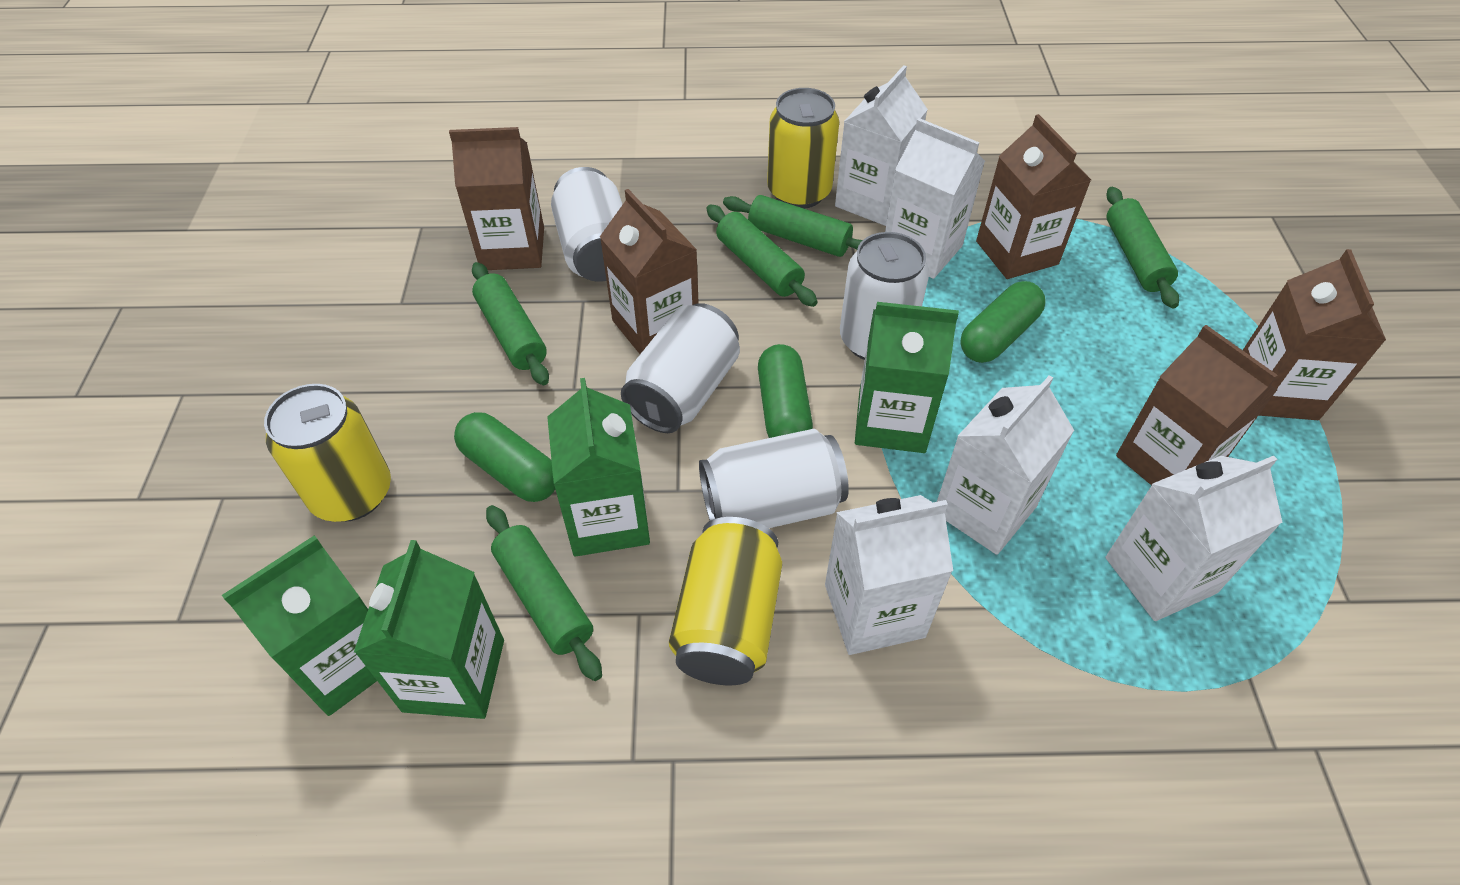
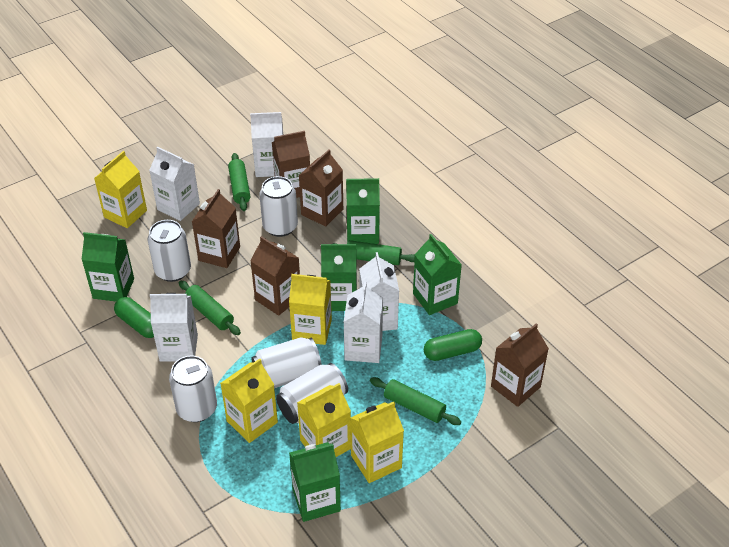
green capsule: [454,412,555,502] [758,344,813,438] [960,281,1046,363] = 3 -> [114,297,154,338] [424,329,482,361] = 2
green carton: [222,535,377,716] [354,540,504,719] [547,378,650,557] [855,302,959,453] = 4 -> [81,232,134,302] [289,442,341,522] [321,244,357,311] [346,178,380,244] [413,234,462,315] = 5
green rolling pin: [472,262,549,385] [486,505,602,681] [707,204,818,307] [723,195,863,257] [1106,187,1179,308] = 5 -> [179,280,241,335] [228,153,250,211] [333,240,415,265] [370,377,461,425] = 4
white can: [551,167,623,282] [621,303,740,433] [699,429,849,528] [840,232,929,360] = 4 -> [148,220,191,282] [169,356,217,422] [251,337,322,388] [259,176,298,237] [276,363,348,424] = 5
yellow can: [264,384,391,522] [669,517,782,685] [767,88,839,209] = 3 -> none = 0
yellow carton: none = 0 -> [94,151,147,228] [220,359,278,443] [289,274,332,345] [297,383,351,457] [350,402,404,483] = 5

